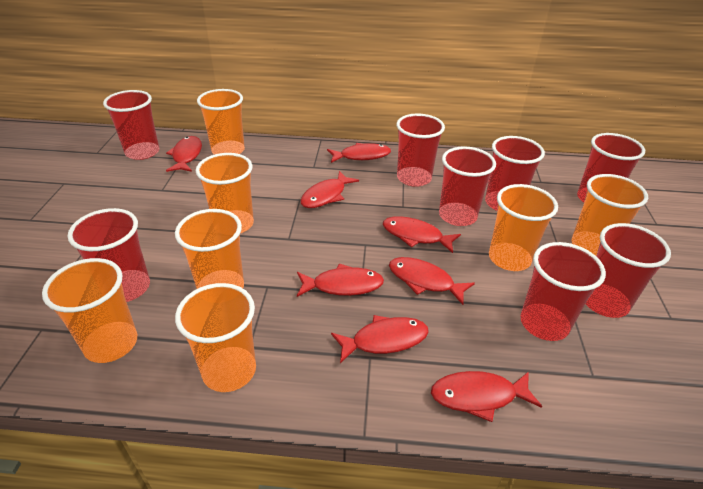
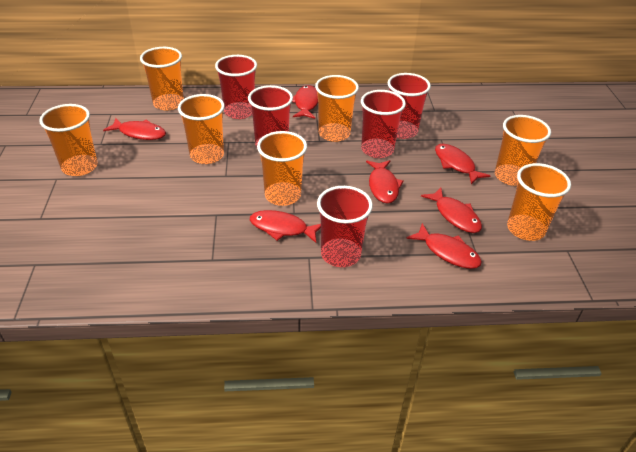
red cup: [68,208,150,302] [103,90,159,160] [396,113,445,187] [439,146,496,226] [485,136,545,211] [520,242,606,341] [577,133,645,203] [586,223,671,318] = 8 -> [215,55,257,119] [248,85,293,148] [317,186,373,267] [361,90,406,158] [387,73,431,139] = 5
red fish: [166,136,202,172] [297,263,384,297] [300,171,359,208] [327,143,391,163] [331,315,429,363] [383,216,461,253] [389,257,475,305] [431,371,542,422] = 8 -> [103,118,166,140] [250,210,321,243] [292,85,318,119] [366,160,404,204] [406,223,482,269] [421,187,482,233] [435,144,491,185] = 7

